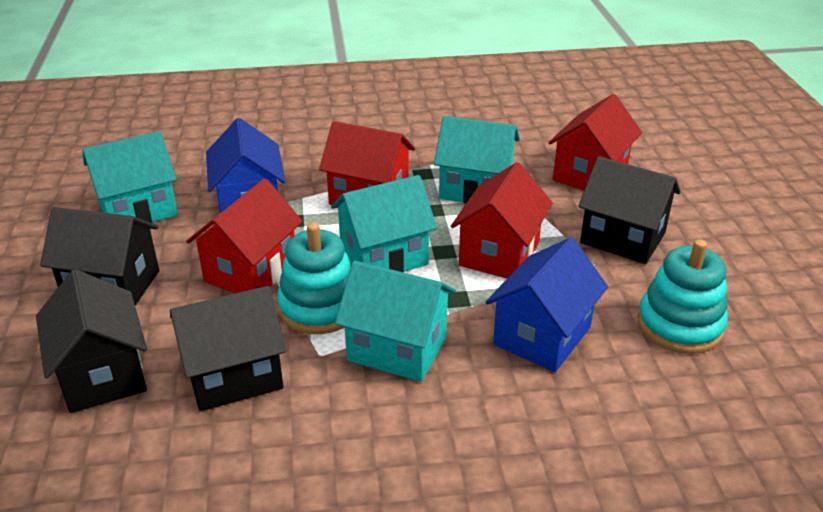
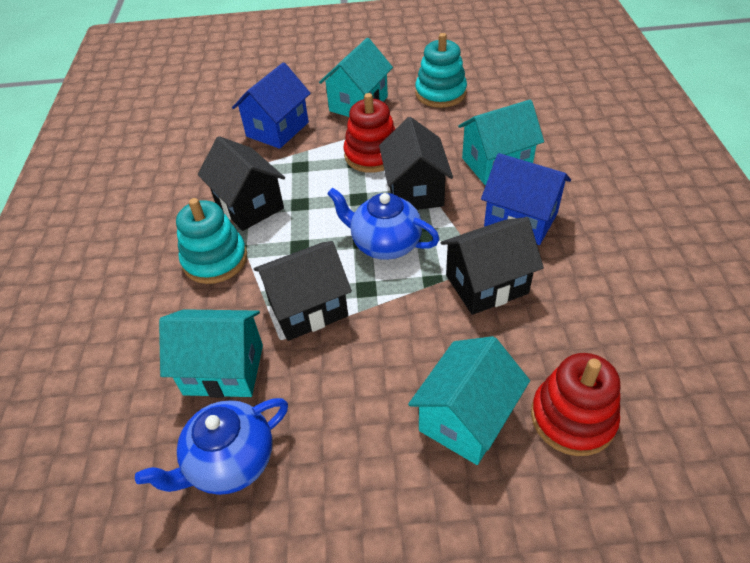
blue teapot: none = 0 -> [135,398,288,495] [327,188,439,260] = 2
red house: [186,178,303,293] [319,121,415,205] [451,162,553,278] [549,94,642,190] = 4 -> none = 0
red stacking toy: none = 0 -> [343,93,395,173] [531,353,621,456] = 2

